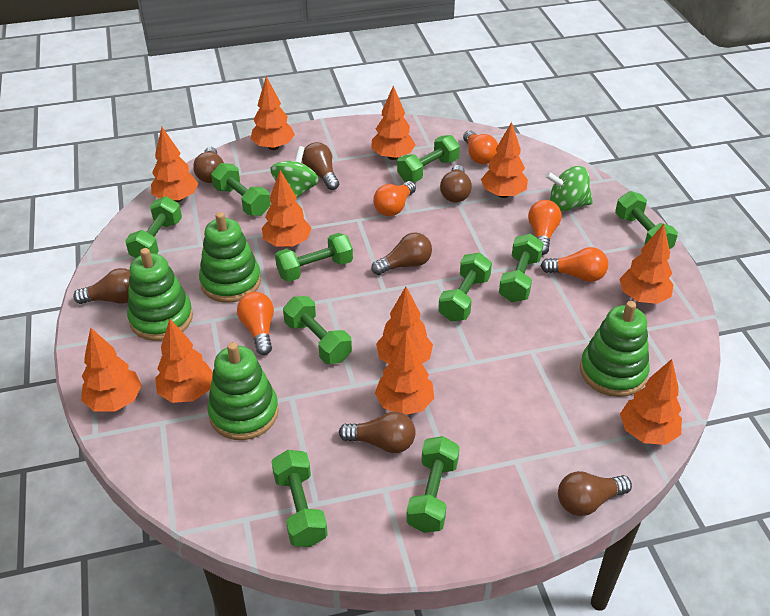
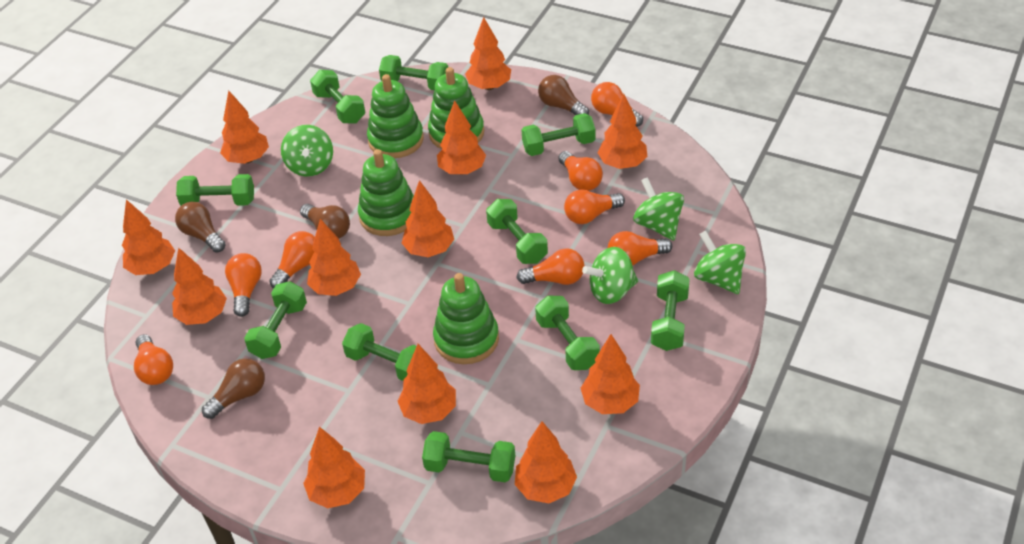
brown light bulb: [73,268,130,304] [193,147,224,183] [302,142,339,190] [339,411,416,453] [371,232,432,275] [440,165,472,203] [558,471,632,516] = 7 -> [175,202,226,253] [202,358,265,419] [300,204,350,239] [538,75,589,115] = 4
green spinning top: [271,146,319,199] [545,166,593,212] = 2 -> [281,125,333,177] [582,247,638,304] [633,177,684,241] [694,230,746,294] = 4
orange light bulb: [237,292,274,355] [373,181,416,216] [463,131,498,165] [528,200,561,255] [541,247,608,282] = 5 -> [134,334,173,385] [225,253,262,317] [269,231,315,289] [516,248,584,285] [558,151,603,191] [564,189,625,224] [591,82,643,127] [608,231,672,266] = 8
orange tree: [81,327,142,412] [151,127,198,202] [155,319,213,403] [250,76,295,150] [262,170,311,247] [371,85,416,160] [375,330,434,415] [376,287,433,364] [481,122,528,198] [619,224,673,304] [620,359,682,445] = 11 -> [122,199,175,275] [172,248,227,325] [220,90,269,164] [303,427,365,508] [307,219,361,296] [398,344,456,424] [402,180,454,257] [437,100,486,175] [465,17,511,90] [515,421,577,503] [581,334,640,414] [598,94,647,169] = 12

